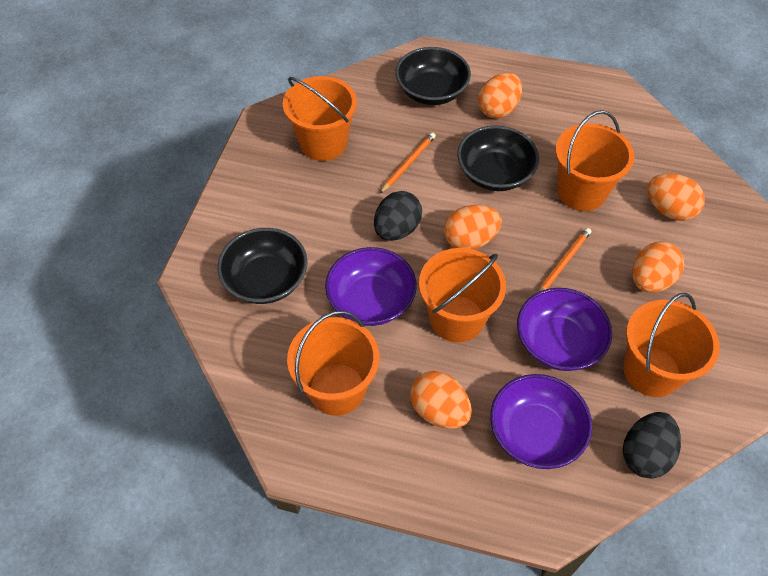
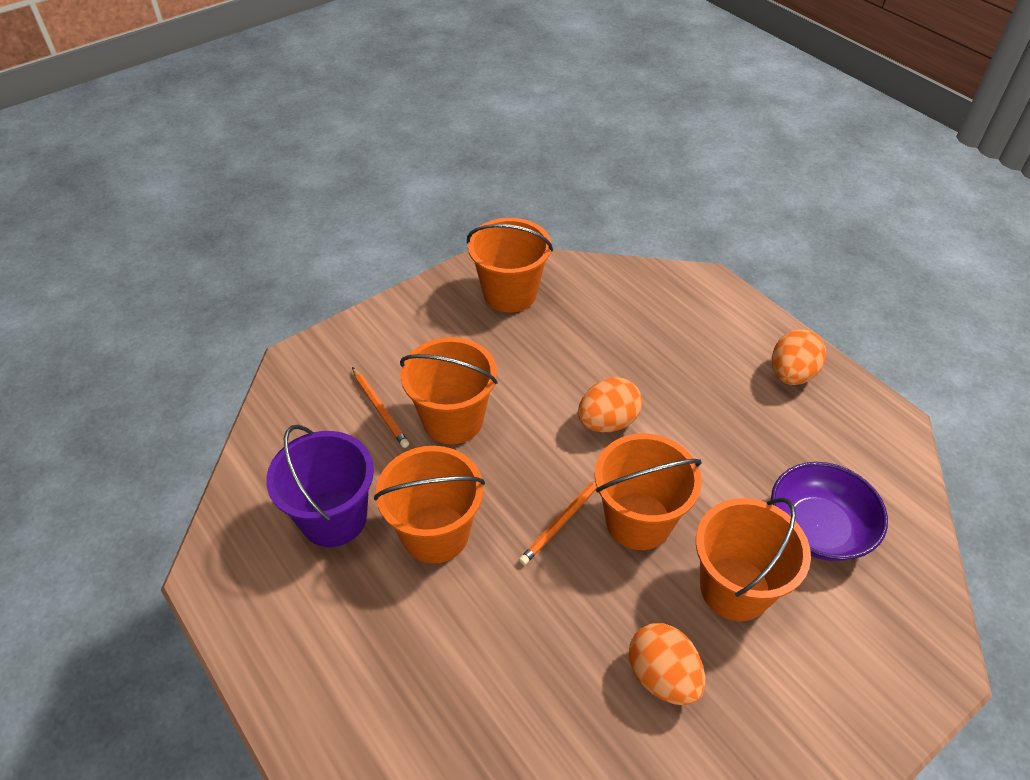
black bowl: [217,228,308,304] [395,47,471,105] [457,125,539,191] = 3 -> none = 0
black egg: [374,191,422,241] [623,412,681,479] = 2 -> none = 0
orange egg: [410,371,472,429] [444,205,502,250] [478,73,522,119] [632,241,684,293] [647,173,705,221] = 5 -> [578,377,642,432] [628,623,705,706] [772,329,826,385] = 3
purple bowl: [325,247,417,326] [490,374,592,469] [517,288,612,371] = 3 -> [771,462,888,561] = 1
purple bucket: none = 0 -> [266,425,374,547] = 1

